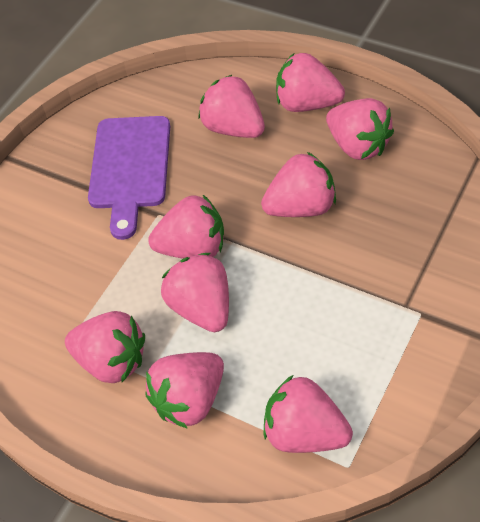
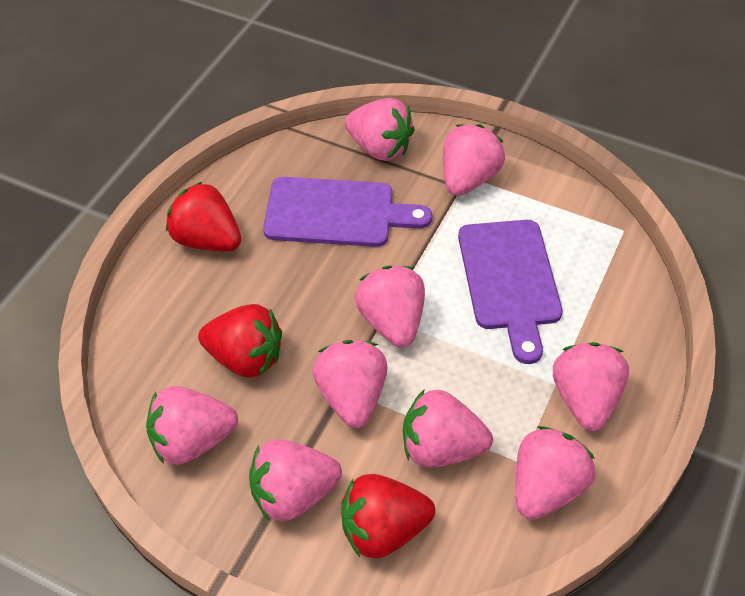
purple cutting board: [88,116,170,240] = 1 -> [263,177,432,247] [458,220,563,364] = 2
red strawberry: none = 0 -> [166,182,241,251] [198,304,282,378] [341,474,435,558] = 3

